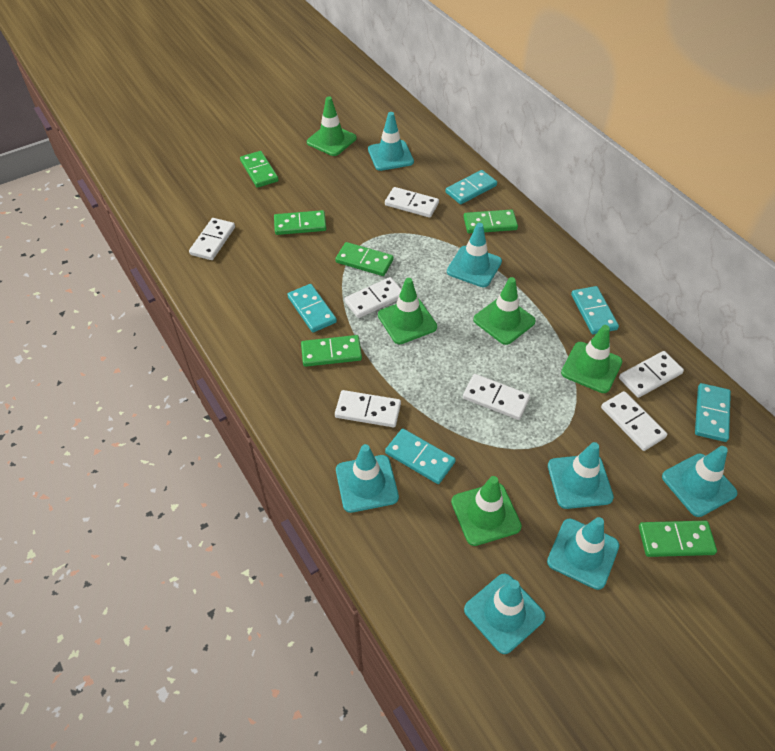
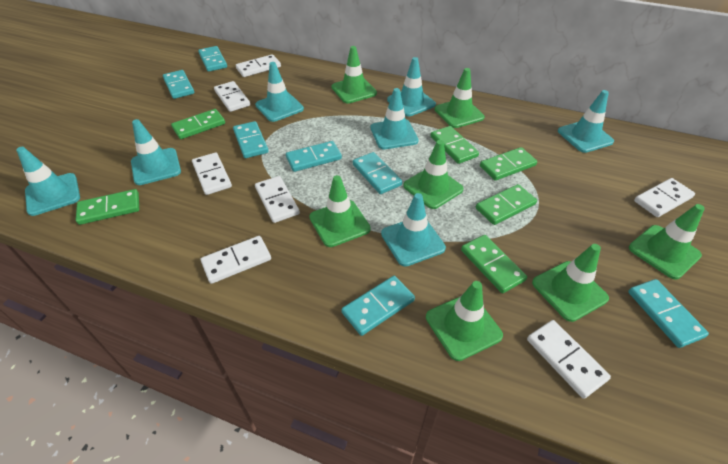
green traffic cone: [307,96,356,156] [378,278,437,344] [451,476,522,546] [473,277,536,345] [561,325,622,393] = 5 -> [309,175,371,247] [331,46,377,103] [403,140,464,209] [426,281,503,361] [435,68,485,128] [532,244,609,322] [629,204,705,279] = 7
turquoise domino: [287,284,337,332] [385,428,456,484] [445,170,497,204] [571,286,619,334] [695,383,731,442] = 5 -> [163,70,194,99] [198,46,227,72] [233,121,269,158] [286,141,342,172] [341,276,415,336] [353,152,402,194] [628,279,709,348] = 7

